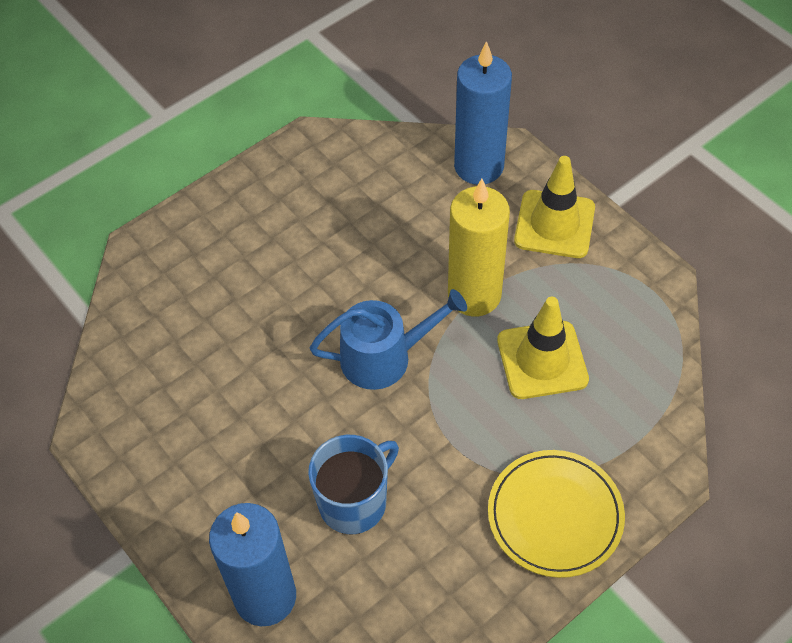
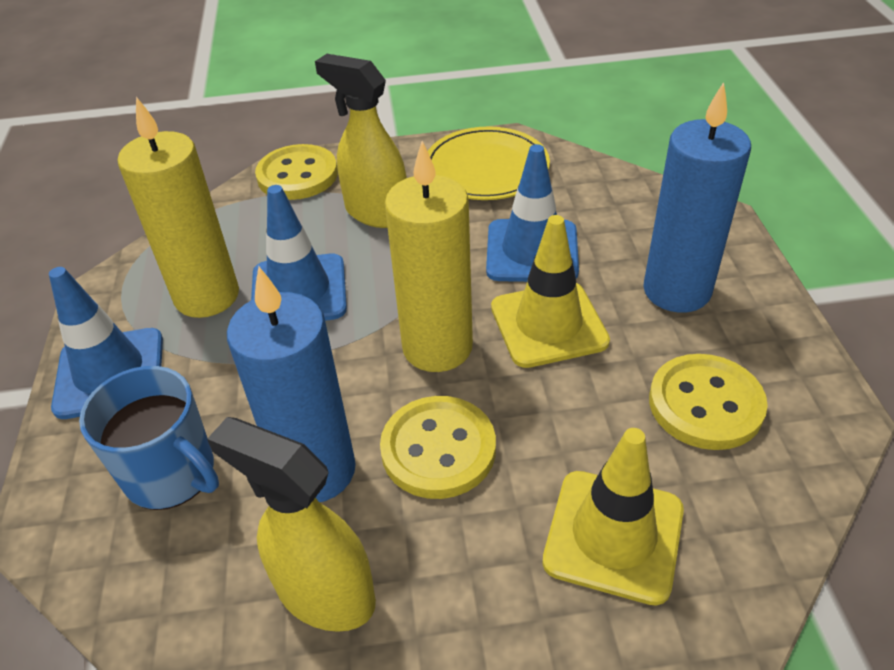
blue traffic cone: none = 0 -> [49,267,163,419] [251,185,347,321] [486,144,579,282] = 3
blue watering can: [310,289,467,390] = 1 -> none = 0
yellow button: none = 0 -> [255,144,338,200] [380,396,496,499] [649,354,768,450] = 3
yellow candle: [448,179,510,316] = 1 -> [118,97,239,318] [385,141,473,372] = 2
yellow spray bottle: none = 0 -> [207,417,376,632] [315,54,407,228] = 2

